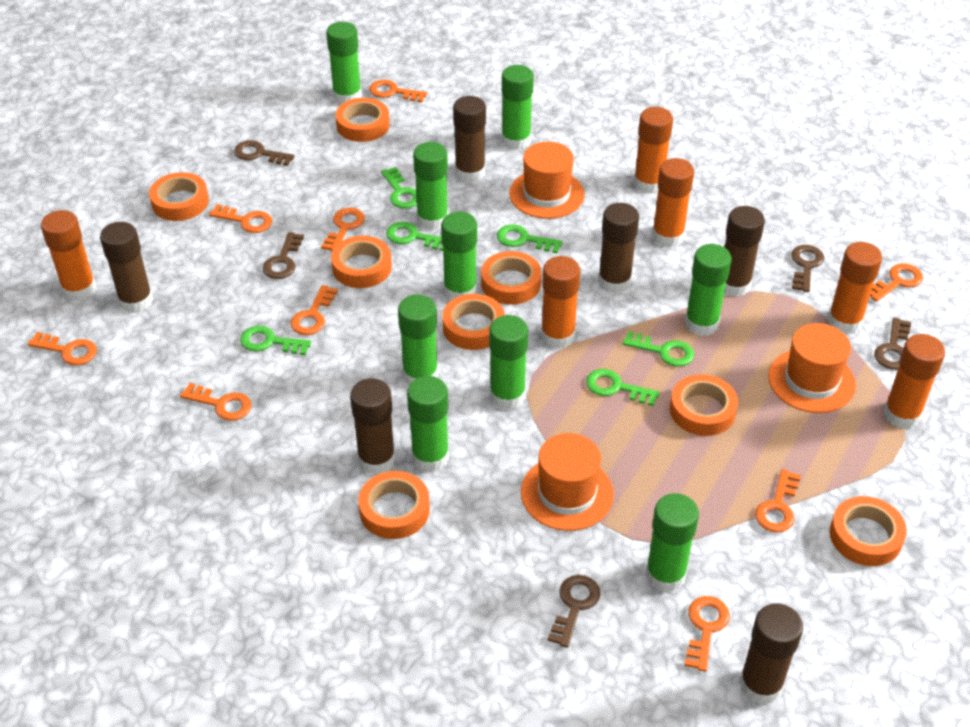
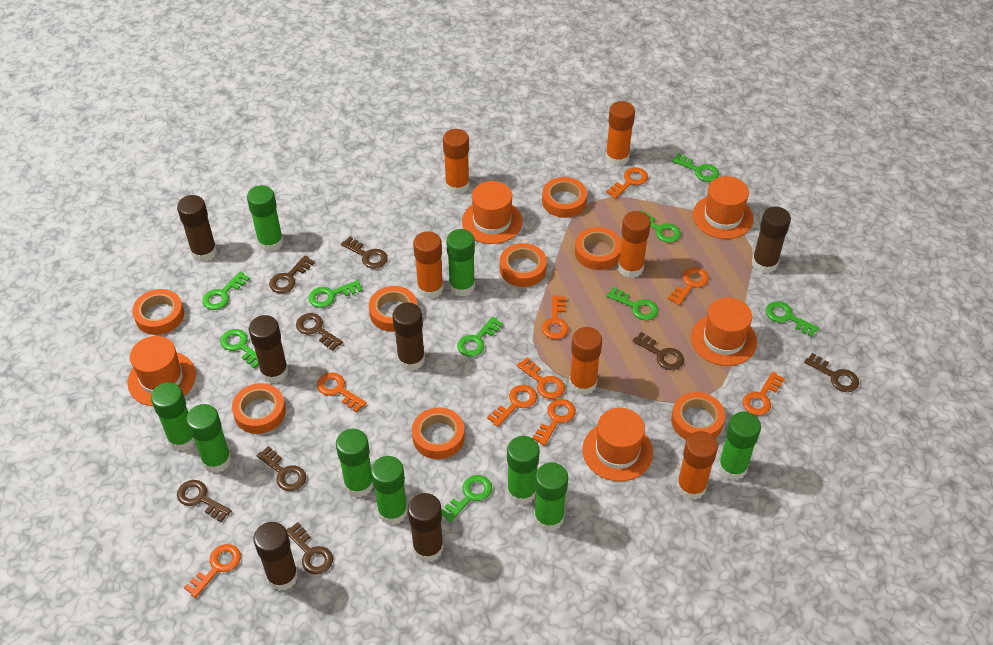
brown key: [234,140,295,166] [263,232,304,279] [547,575,600,648] [791,245,824,292] [874,318,911,370] = 5 -> [177,480,232,522] [257,446,306,491] [269,256,315,293] [286,522,333,575] [296,313,343,351] [341,236,388,269] [633,332,684,370] [804,353,859,392] = 8
green key: [240,326,311,355] [381,167,417,209] [386,222,443,251] [497,224,563,253] [586,369,660,406] [622,331,694,367] = 6 -> [202,272,250,310] [220,329,259,368] [308,280,363,308] [441,475,492,523] [457,317,503,357] [607,287,658,320] [640,210,681,243] [672,153,719,182] [766,301,819,337] = 9
orange hat: [509,142,585,219] [521,433,614,531] [768,323,856,413] = 3 -> [127,336,196,406] [462,181,522,244] [582,408,653,481] [691,297,757,366] [693,176,754,239] = 5

